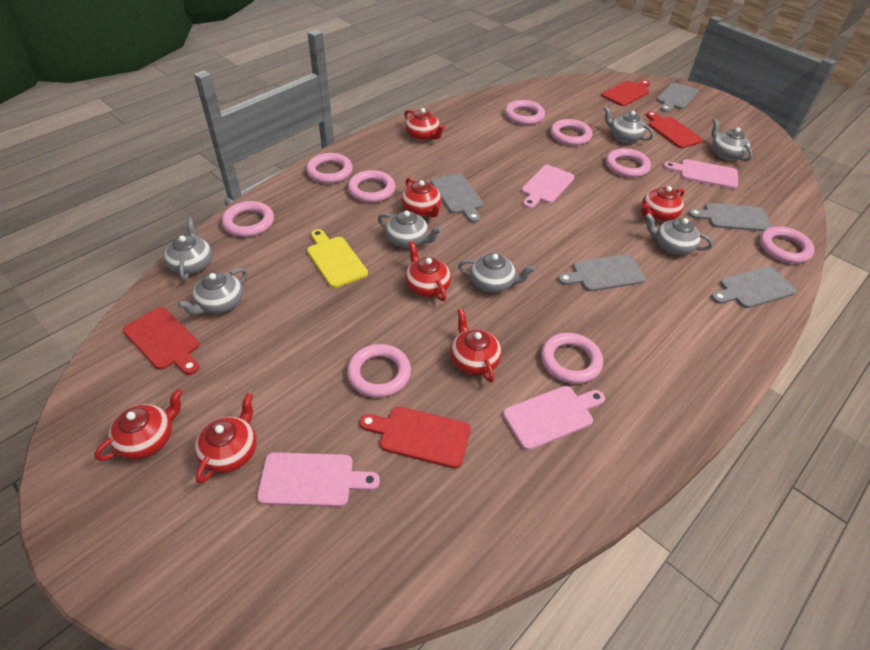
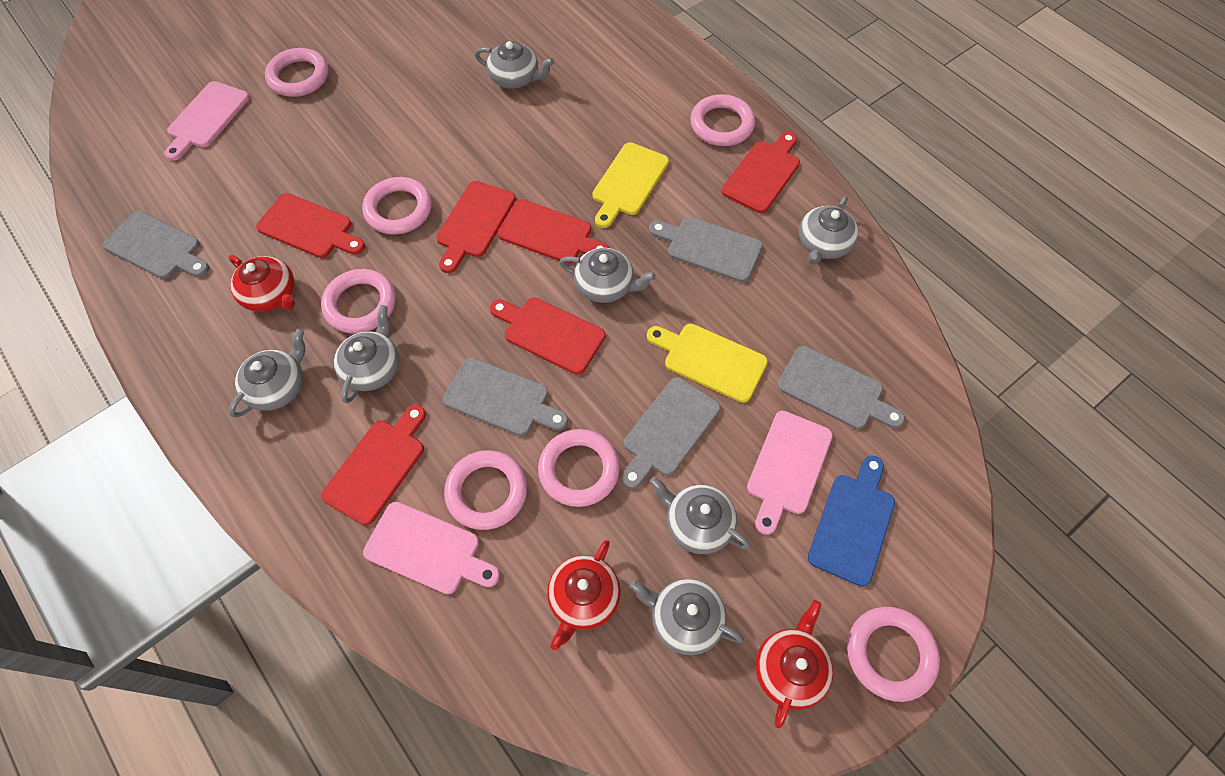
blue cutting board: none = 0 -> [808,455,895,587] = 1
pink cutting board: [257,452,380,507] [503,386,605,450] [521,165,575,208] [663,159,738,189] = 4 -> [164,81,249,161] [363,502,500,594] [747,411,833,535] = 3
pink ring: [222,201,274,237] [306,153,353,184] [347,344,411,398] [348,170,395,203] [505,100,545,125] [541,333,603,384] [550,119,592,146] [606,148,651,178] [760,226,815,264] = 9 -> [265,48,329,97] [321,269,396,334] [362,177,432,235] [444,450,527,530] [538,429,620,507] [690,94,755,146] [847,607,940,702] = 7
red cutting board: [123,307,199,375] [359,406,471,469] [601,80,650,106] [646,111,703,148] = 4 -> [256,193,365,258] [321,405,426,525] [436,181,516,273] [490,297,605,374] [497,199,609,264] [722,132,800,213] = 6
red teapot: [94,389,183,461] [194,393,257,484] [401,178,442,218] [404,108,445,141] [405,241,451,301] [450,309,502,383] [641,186,685,221] = 7 -> [228,255,295,312] [547,540,621,650] [756,600,833,728] = 3
yellow cutting board: [307,229,368,288] = 1 -> [592,142,669,228] [647,324,768,403] = 2

